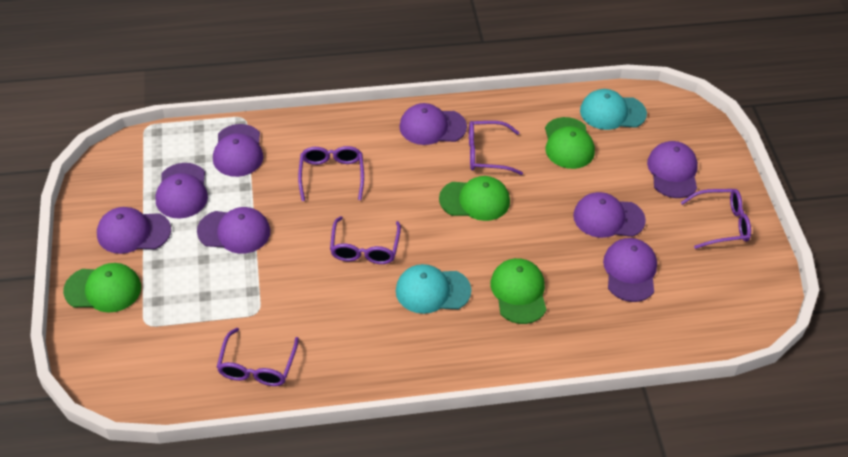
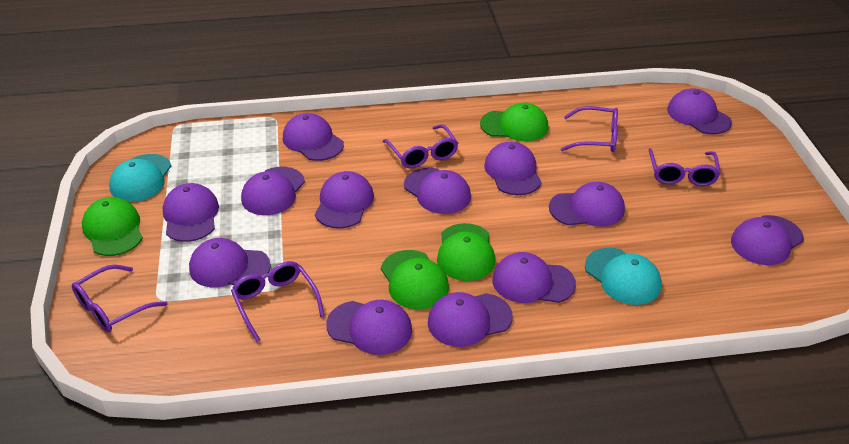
purple cap: [97,207,171,254] [155,163,208,219] [197,207,270,254] [213,124,263,177] [399,103,467,145] [573,192,646,238] [603,238,657,302] [647,141,698,198] = 8 -> [163,183,219,242] [189,238,271,288] [241,167,305,215] [283,113,344,161] [315,171,374,229] [326,300,412,355] [404,168,471,214] [428,292,513,347] [484,142,542,195] [492,252,576,303] [549,182,625,227] [667,88,732,134] [731,215,804,265] = 13

